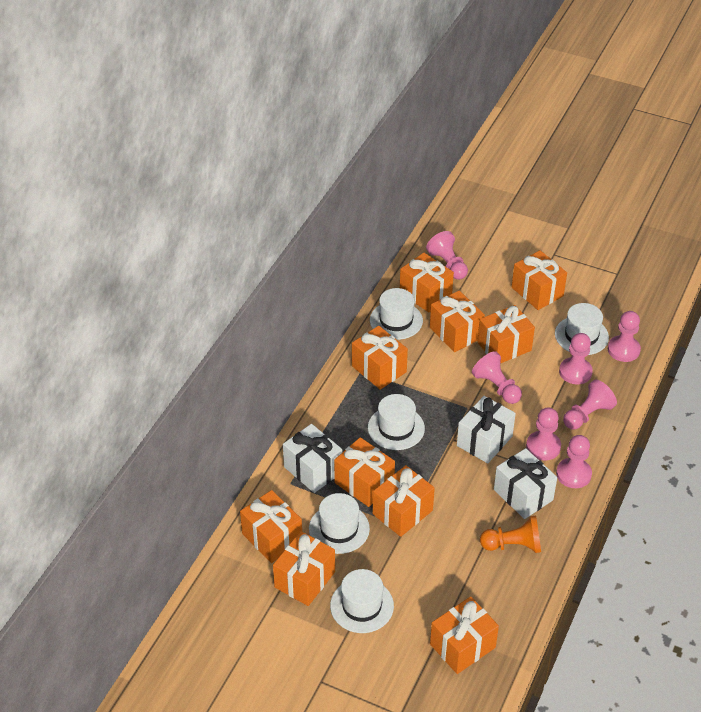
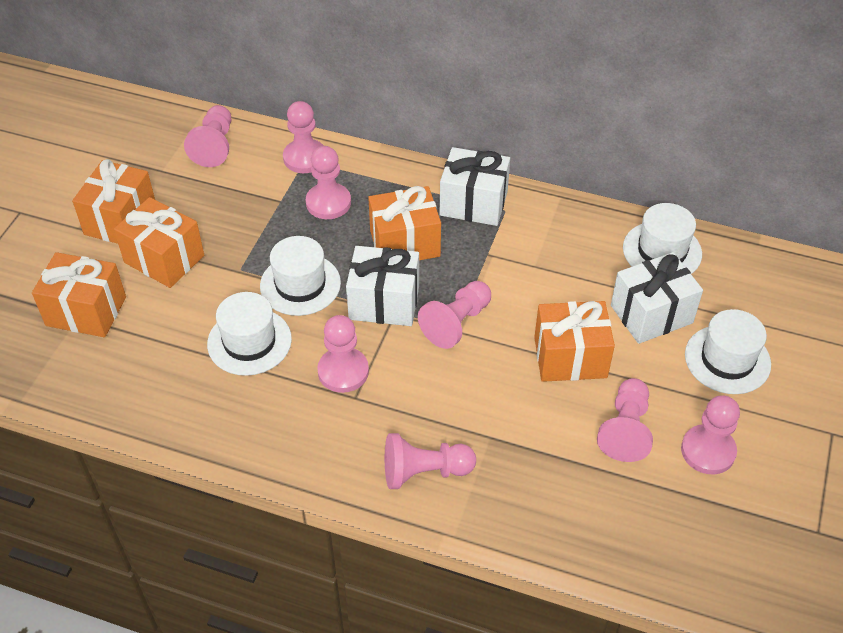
orange gift: [240,490,302,563] [273,531,335,606] [334,437,395,507] [352,326,408,390] [373,465,435,537] [400,253,454,312] [430,291,485,352] [430,596,499,674] [477,305,535,364] [512,250,567,310] = 10 -> [32,252,126,337] [72,159,155,244] [114,197,204,288] [368,186,441,260] [534,301,615,382] = 5
orange pawn: [480,516,541,553] = 1 -> none = 0
pink pawn: [426,231,468,280] [472,351,522,404] [526,407,561,461] [556,435,592,488] [559,333,593,384] [563,380,617,429] [608,311,641,362] = 7 -> [184,105,231,167] [283,101,324,173] [306,146,351,219] [317,315,369,393] [385,433,476,489] [418,281,491,349] [597,378,653,462] [681,395,740,475] = 8
white hat: [309,493,370,554] [330,569,394,633] [368,394,425,450] [370,288,423,340] [555,303,609,355] = 5 -> [207,292,292,376] [260,236,341,316] [623,203,702,274] [685,309,771,394] = 4

